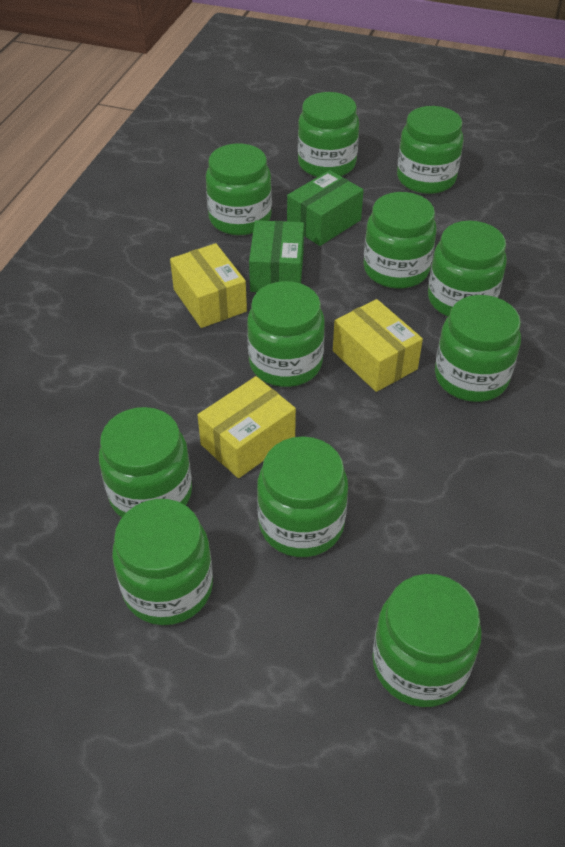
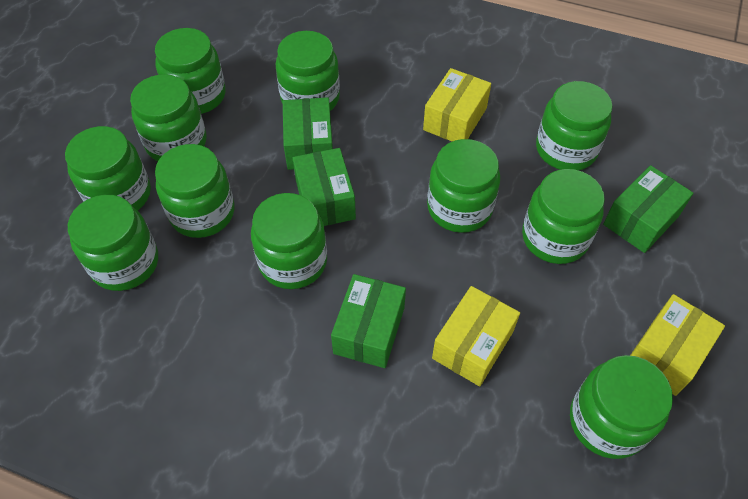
green box: [249,220,304,292] [287,170,364,246] = 2 -> [283,97,333,170] [293,148,356,226] [331,274,406,368] [603,165,693,253] = 4

